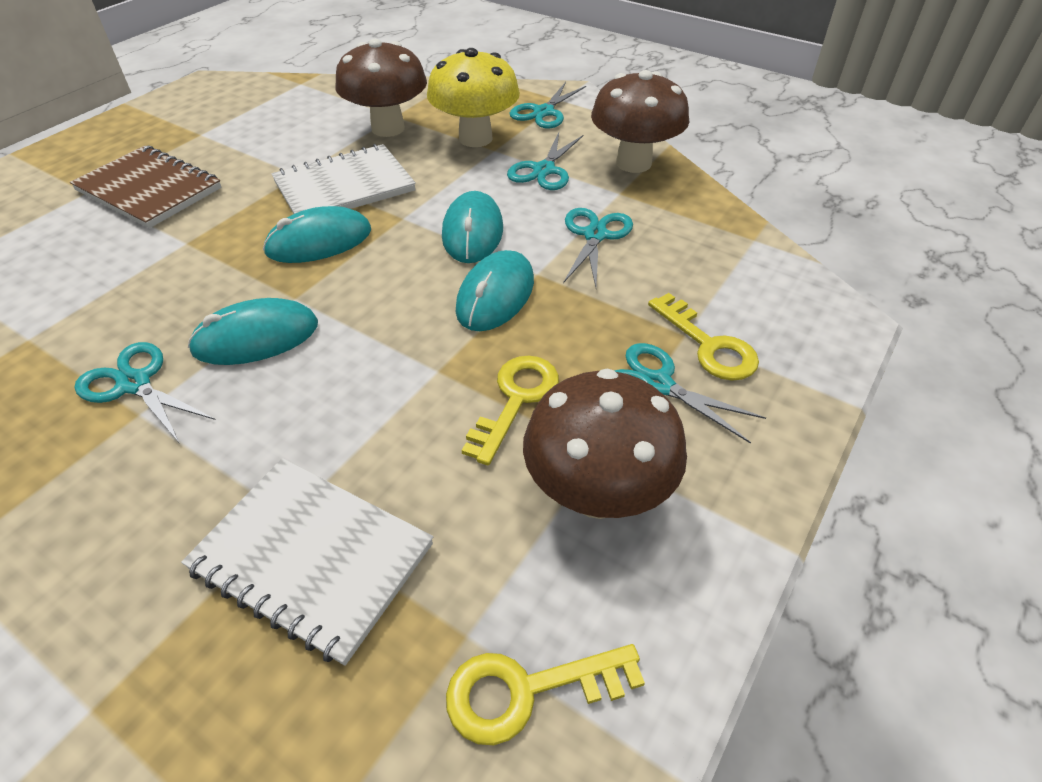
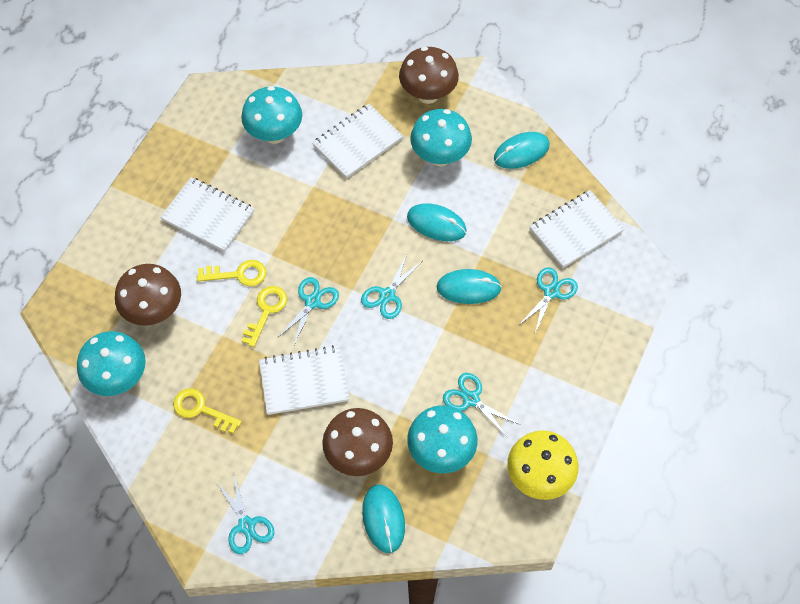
brown notebook: [70,146,222,228] = 1 -> none = 0
turquoise mushroom: none = 0 -> [77,331,146,396] [241,86,302,144] [407,405,478,473] [410,109,472,166] = 4
white notebook: [181,458,433,666] [271,144,416,214] = 2 -> [160,177,255,252] [259,345,349,415] [312,104,403,179] [529,190,624,268] = 4

